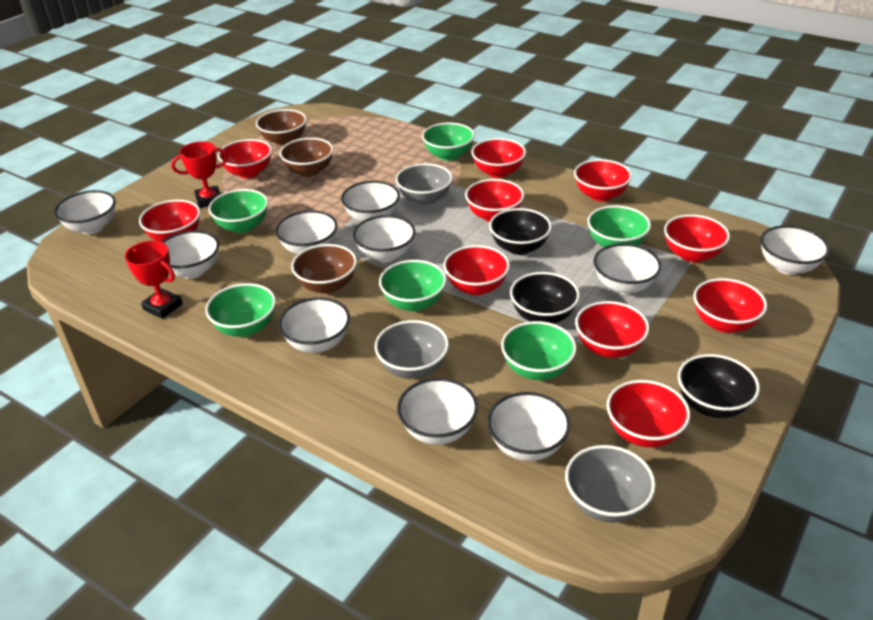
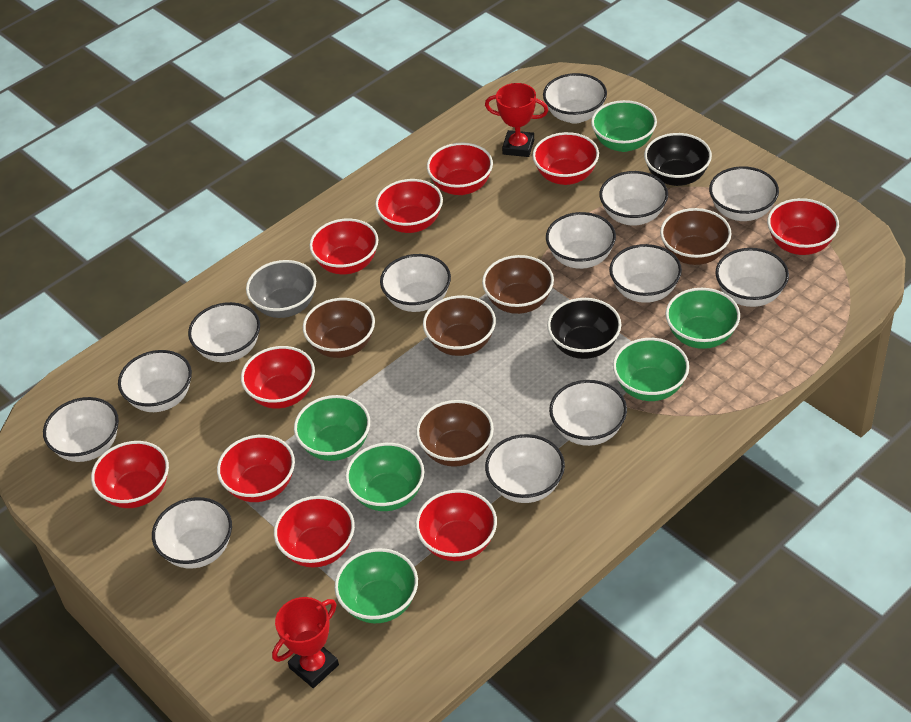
black bowl: [489,208,552,255] [510,272,580,324] [678,354,760,418] = 3 -> [547,298,621,359] [644,133,712,186] = 2
brown bowl: [256,109,307,146] [279,138,334,177] [291,244,357,294] = 3 -> [303,298,375,358] [416,400,494,467] [423,295,496,356] [482,255,554,314] [660,208,732,265] = 5
grey bowl: [375,320,449,379] [396,163,453,206] [565,445,656,522] = 3 -> [246,260,316,318] = 1
white bowl: [54,190,116,234] [162,230,219,279] [275,210,337,254] [278,297,350,353] [341,181,400,221] [353,215,415,262] [397,378,478,445] [487,392,570,461] [593,243,661,294] [760,225,830,275] = 10 -> [43,397,119,462] [118,350,192,412] [152,497,232,569] [188,302,260,362] [380,254,451,312] [485,434,565,503] [543,73,607,124] [546,212,616,269] [549,380,627,446] [599,171,668,226] [609,244,682,303] [709,166,779,221] [715,248,789,307] = 13

